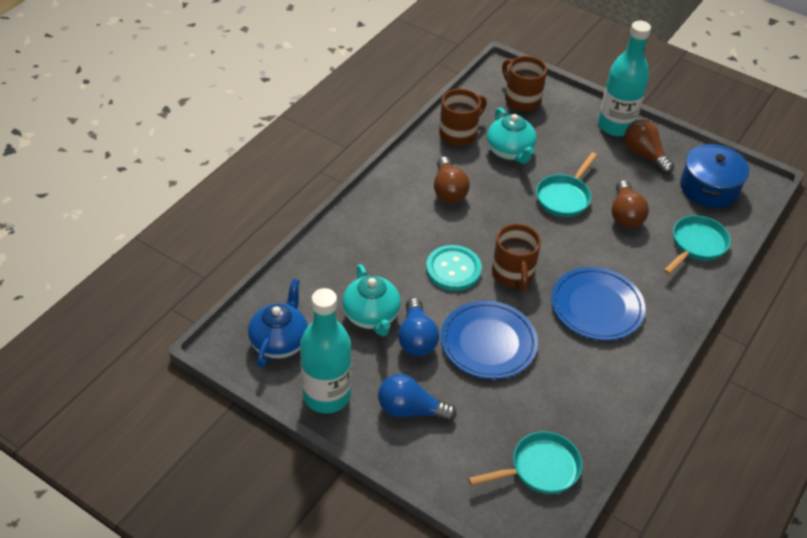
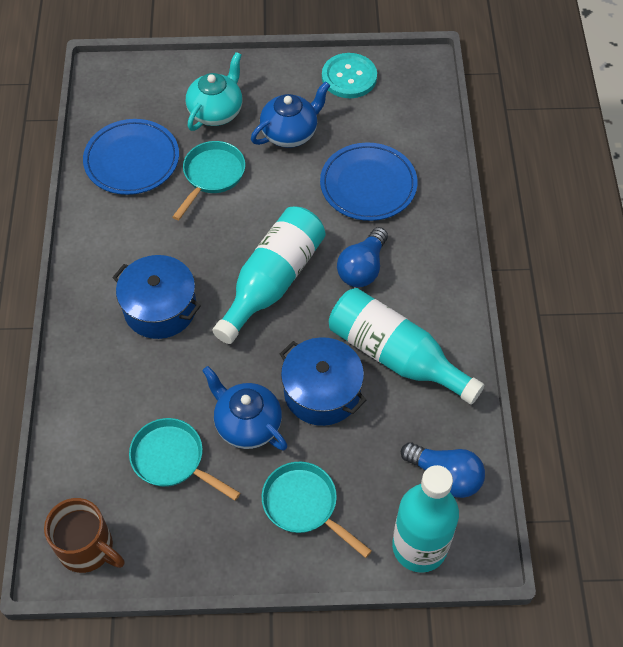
blue pot: [680,144,749,208] = 1 -> [112,255,201,339] [280,337,367,426] = 2
blue teapot: [248,279,308,368] = 1 -> [202,366,287,450] [251,81,330,148] = 2
brown light bulb: [434,157,470,203] [611,180,649,228] [624,120,674,174] = 3 -> none = 0
brown mug: [439,89,487,146] [492,224,541,292] [502,56,547,111] = 3 -> [44,498,125,573] = 1
turquoise bottle: [300,288,352,413] [598,21,651,136] = 2 -> [212,207,325,344] [329,288,484,405] [392,465,459,573] = 3
turquoise teapot: [342,264,401,336] [487,108,537,164] = 2 -> [186,52,242,131] = 1

